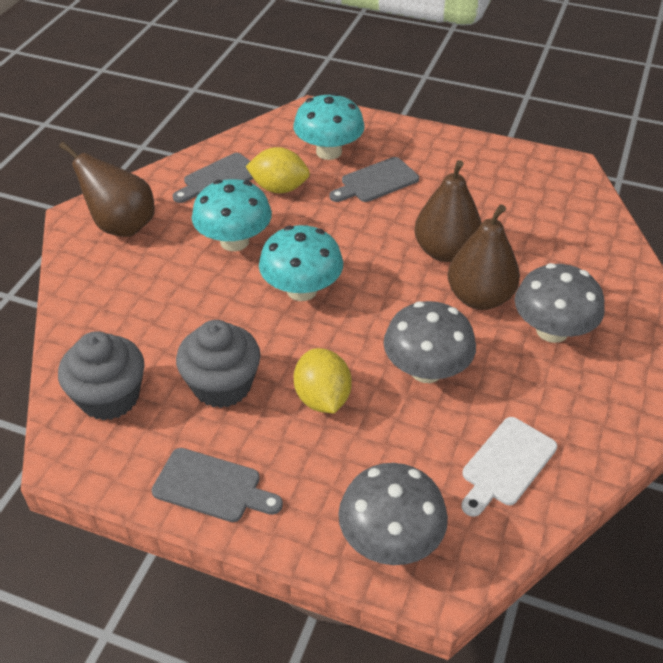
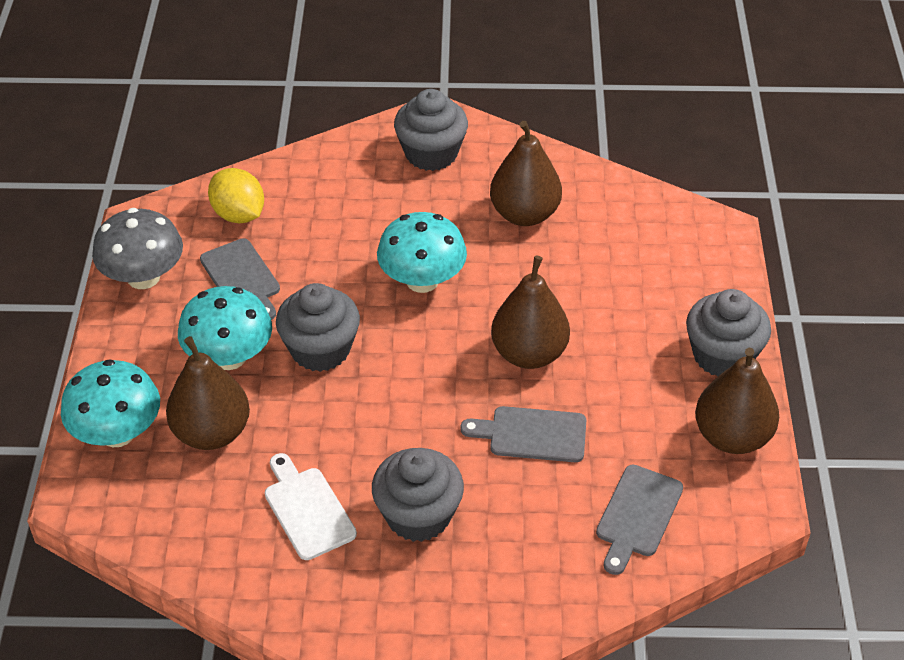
brown pear: [59,142,155,237] [414,160,482,262] [448,205,520,310] = 3 -> [166,336,250,450] [490,121,562,226] [491,256,570,369] [695,348,779,454] = 4
grey cupcake: [58,331,145,420] [176,320,261,408] = 2 -> [276,283,360,372] [372,448,464,542] [394,89,468,171] [686,289,771,376] = 4
grey mushroom: [338,463,448,565] [384,301,476,383] [515,263,605,343] = 3 -> [92,208,183,289] = 1
yellow lemon: [245,147,310,193] [294,348,352,413] = 2 -> [208,168,264,223] = 1

